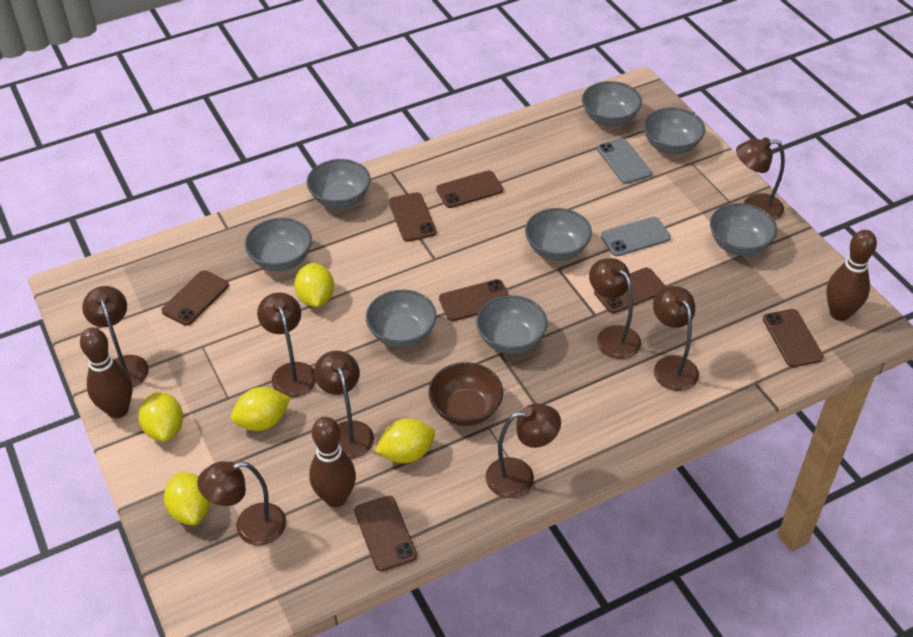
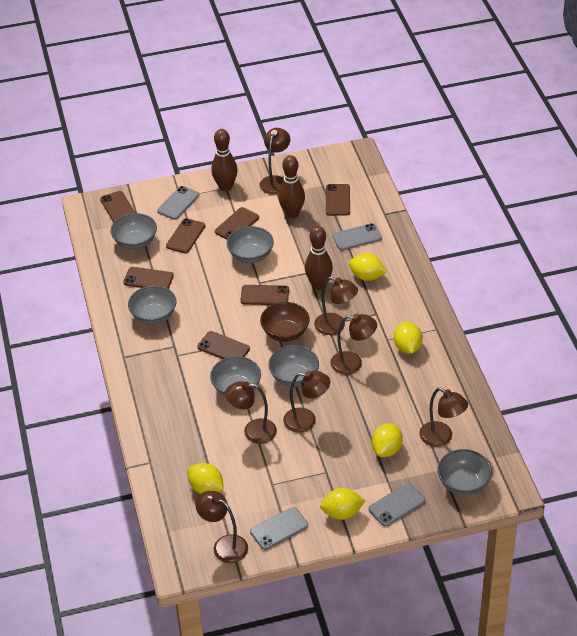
brown lamp: [82,286,149,388] [197,461,286,546] [257,292,316,397] [314,351,374,459] [485,403,561,498] [589,258,641,359] [653,286,699,391] [736,137,785,220] = 8 -> [196,491,248,563] [225,381,277,444] [260,128,290,194] [283,371,330,433] [314,277,358,335] [330,314,377,375] [419,387,468,447] = 7
grey bowl: [245,218,312,271] [307,159,370,209] [366,290,437,348] [476,295,547,354] [525,208,592,261] [582,81,642,127] [643,108,705,154] [710,203,777,256] = 8 -> [110,213,157,250] [128,285,177,325] [210,356,261,396] [227,226,274,263] [268,345,319,387] [437,449,492,496] = 6
grey phone: [597,138,652,184] [601,217,671,256] = 2 -> [157,186,199,220] [250,507,308,550] [332,223,382,250] [368,483,425,526] = 4

